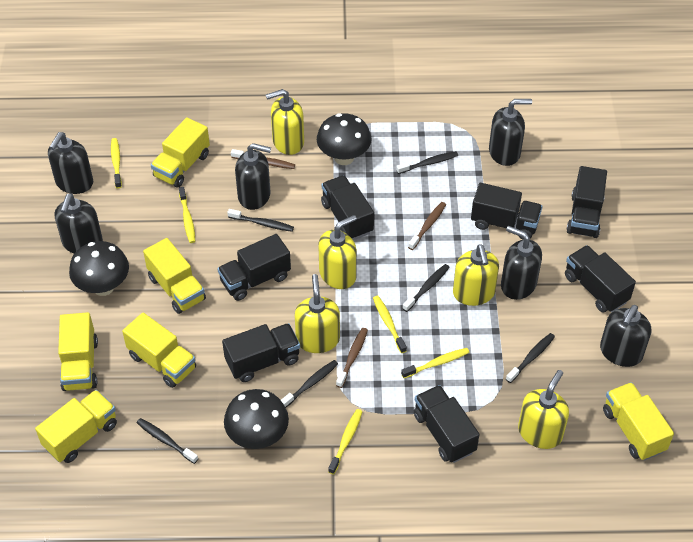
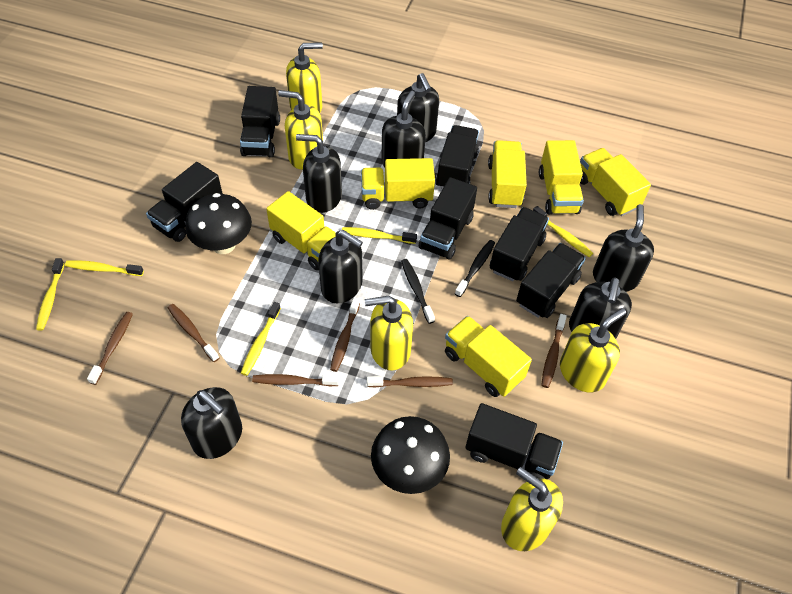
black mushroom: [69,241,129,296] [224,389,289,449] [317,113,371,165] = 3 -> [185,193,252,254] [371,416,450,494] = 2
black soap dispenser: [48,132,93,194] [55,193,103,253] [235,143,271,210] [489,99,532,166] [501,226,542,300] [600,305,651,367] = 6 -> [181,387,242,459] [296,134,342,213] [318,230,363,303] [381,91,426,167] [397,73,439,142] [569,278,632,339] [593,204,654,292] = 7
black toothbrush: [137,418,198,464] [227,209,294,232] [281,360,338,408] [396,151,458,174] [402,264,450,312] [506,333,555,383] = 6 -> [401,259,435,324] [455,240,495,297] = 2
brown toothbrush: [231,149,295,169] [336,328,368,388] [408,202,446,250] = 3 -> [87,312,133,385] [168,304,219,362] [252,374,339,386] [330,297,360,372] [367,376,453,388] [541,314,567,388] = 6

